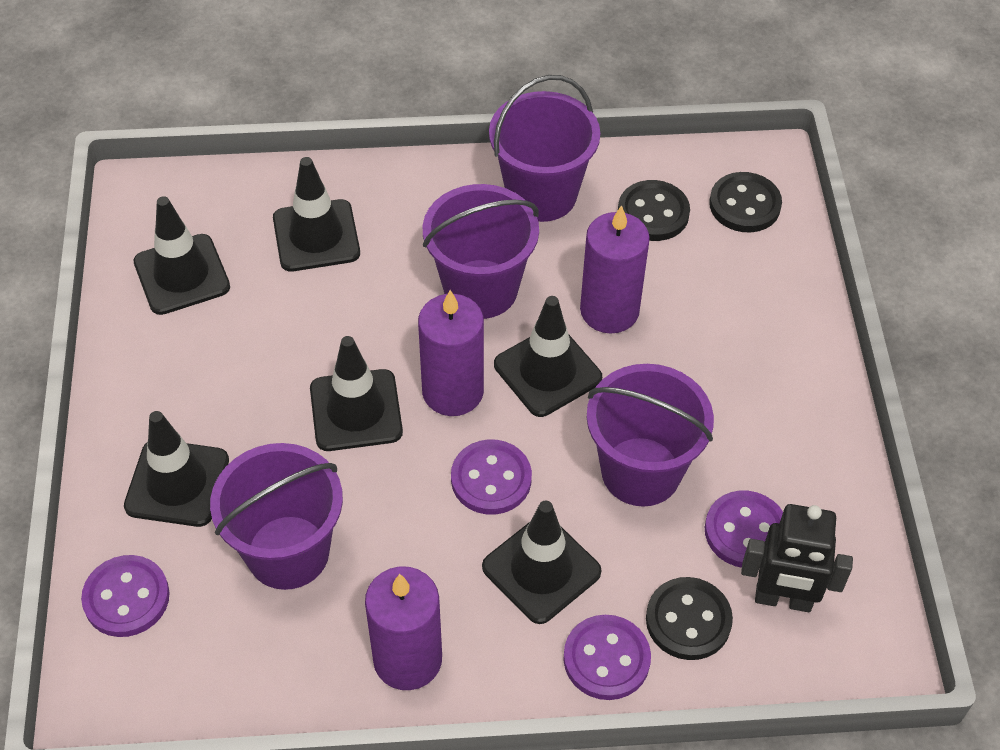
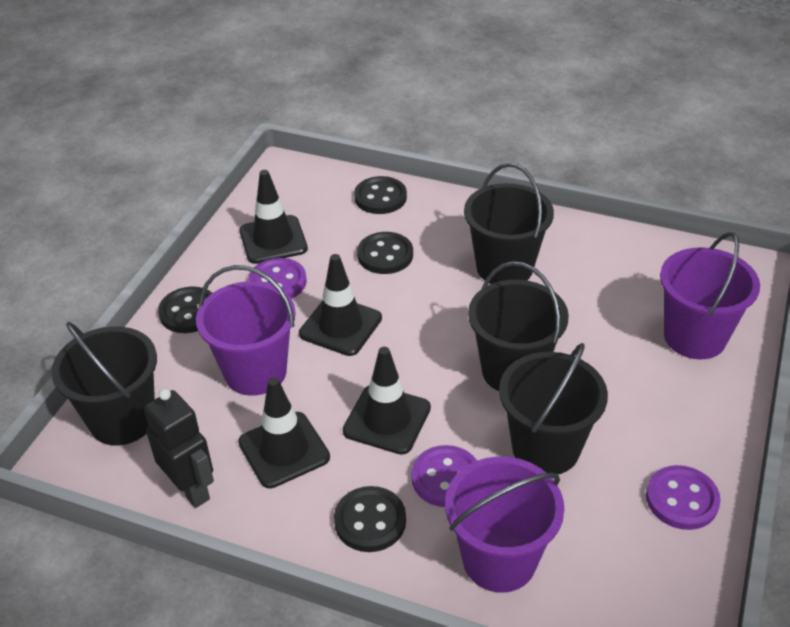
black bucket: none = 0 -> [51,322,157,446] [464,163,554,284] [468,261,569,391] [499,343,608,474] = 4
black button: [618,180,690,241] [646,577,733,660] [709,172,782,232] = 3 -> [158,286,212,333] [334,486,406,552] [354,176,407,214] [357,232,413,274] = 4
black traffic cone: [124,411,229,527] [134,196,230,315] [273,157,360,271] [310,336,403,451] [482,501,602,624] [494,296,602,417] = 6 -> [238,377,330,488] [240,170,308,264] [299,254,382,356] [343,347,431,455] = 4
purple bucket: [210,443,343,590] [423,184,539,319] [489,75,600,222] [586,364,714,506] = 4 -> [196,265,296,396] [445,456,564,593] [660,232,760,359] = 3
purple button: [81,555,170,637] [451,439,532,515] [564,615,651,700] [705,491,783,568] = 4 -> [248,258,307,299] [411,445,477,507] [646,465,721,530] = 3
purple candle: [365,566,442,690] [418,290,484,416] [580,205,650,334] = 3 -> none = 0

